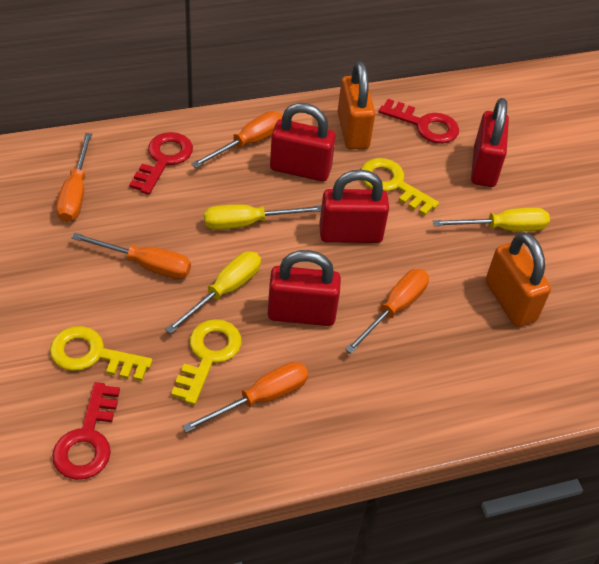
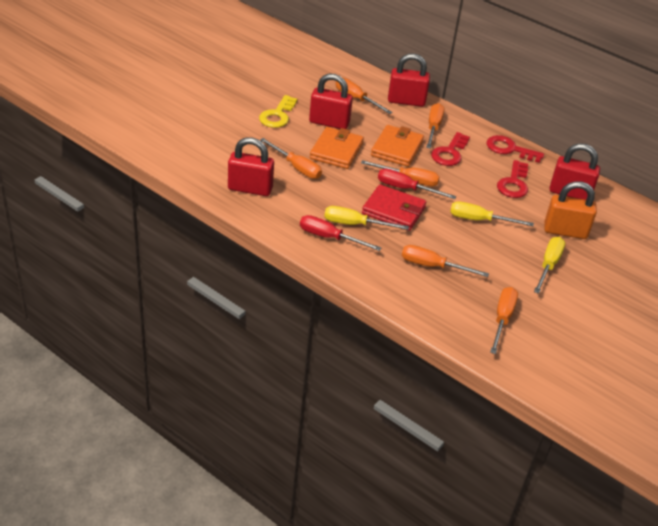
orange padlock: [337,61,375,150] [486,232,551,327] = 2 -> [544,181,597,239] = 1
orange screwdriver: [56,133,92,222] [71,233,191,279] [182,362,308,433] [191,111,282,168] [345,269,429,354] = 5 -> [260,138,322,179] [336,77,393,114] [361,160,440,186] [402,245,489,277] [426,103,444,149] [490,287,518,354] = 6
orange wallet: none = 0 -> [310,127,364,169] [371,125,424,167] = 2
red screwdriver: none = 0 -> [300,215,381,251] [378,168,456,199] = 2
red wallet: none = 0 -> [362,184,426,231] = 1
yellow key: [50,326,153,381] [171,319,242,405] [361,158,439,216] = 3 -> [259,95,297,128] = 1

